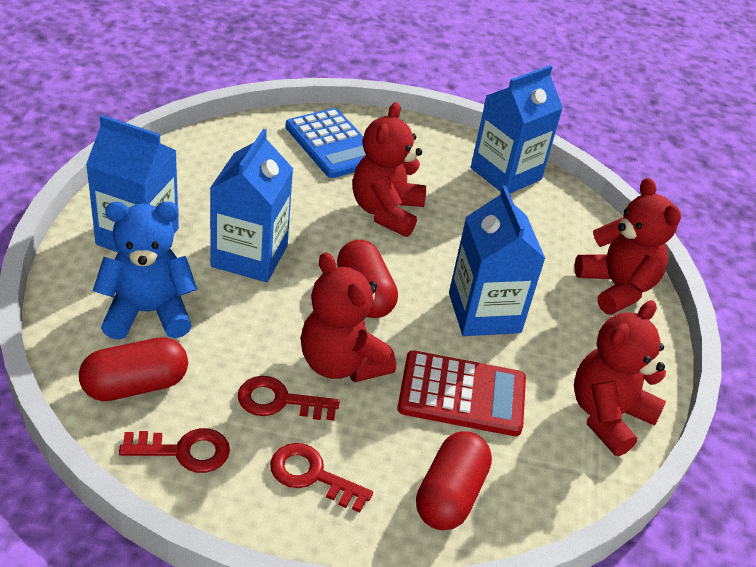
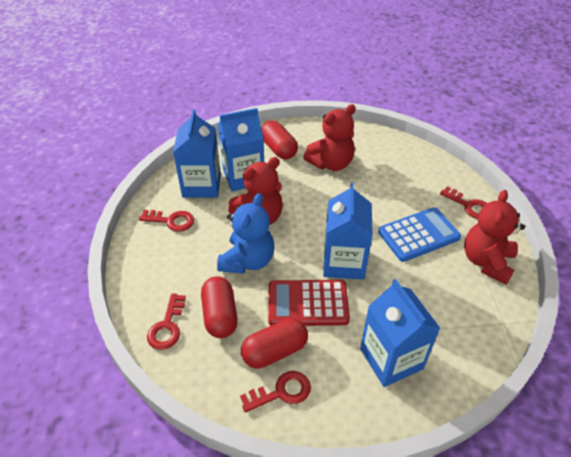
red key: [119,428,230,473] [238,376,340,421] [270,443,373,513] = 3 -> [139,210,194,232] [147,293,186,350] [240,371,311,413] [440,186,488,219] = 4
red teddy bear: [301,252,396,382] [352,102,426,237] [574,178,681,315] [574,300,666,456] = 4 -> [228,157,283,225] [303,104,356,171] [464,190,525,285] = 3

